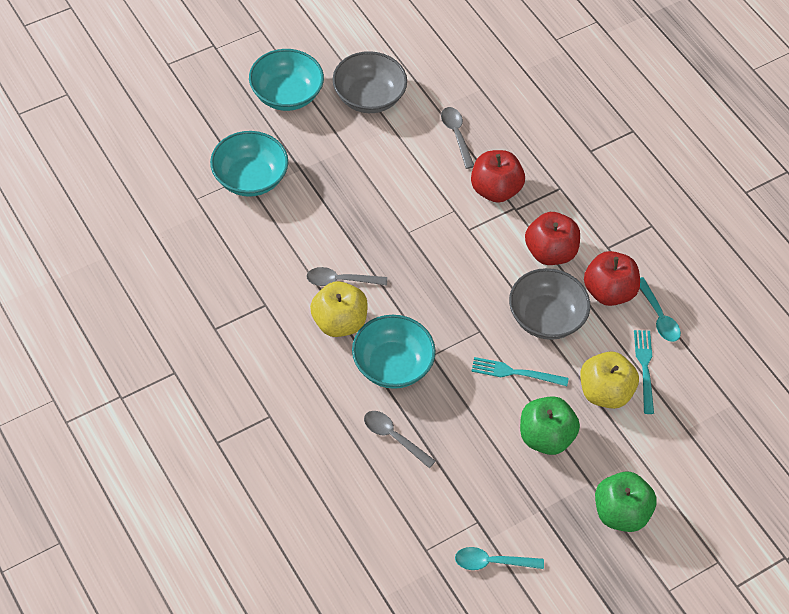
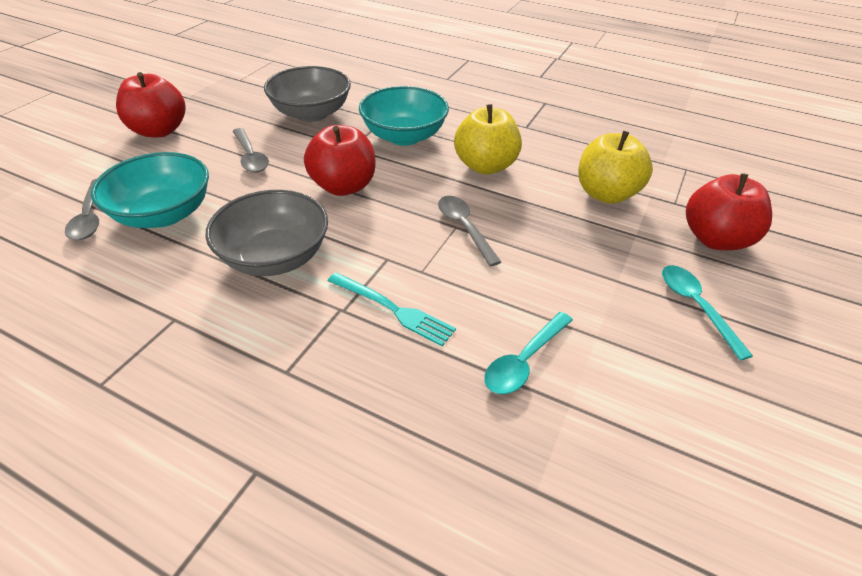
green apple: [520,396,580,455] [595,471,657,532] = 2 -> none = 0
turquoise bowl: [210,131,288,197] [249,49,324,111] [352,315,436,389] = 3 -> [91,152,209,228] [359,86,449,146] = 2
turquoise fork: [471,357,569,386] [634,330,654,414] = 2 -> [328,272,456,346] = 1

